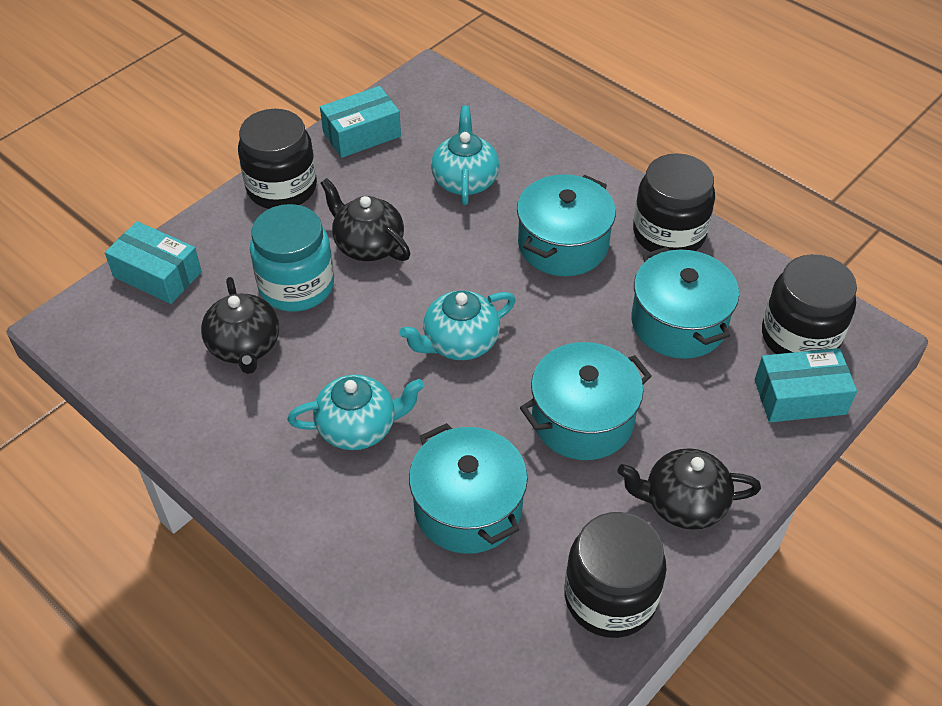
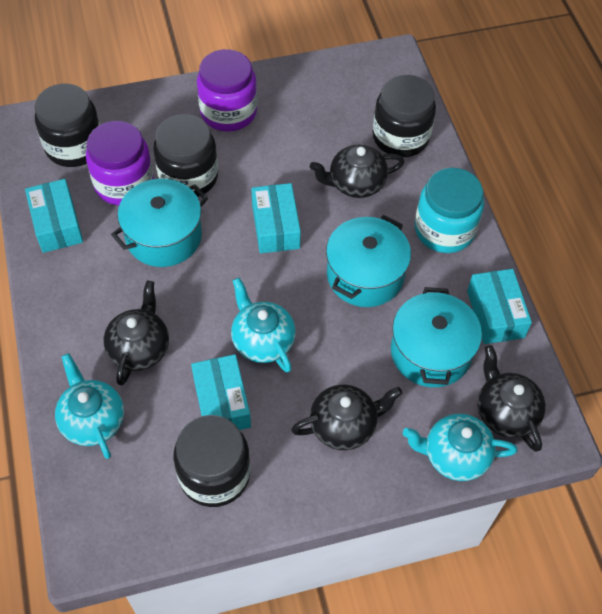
black teapot: [201,277,279,374] [321,178,410,261] [618,448,761,530] = 3 -> [104,281,169,386] [291,384,402,450] [310,145,404,198] [478,345,546,452] = 4
purple jar: none = 0 -> [86,121,154,205] [197,49,257,132] = 2
turquoise box: [105,221,202,304] [320,86,401,158] [755,348,857,422] = 3 -> [25,179,83,253] [191,354,251,430] [251,183,301,253] [467,269,532,344] = 4
turquoise pot: [409,423,528,554] [517,174,616,276] [520,342,652,460] [631,247,739,359] = 4 -> [111,179,208,267] [326,215,411,307] [391,287,482,387] = 3

